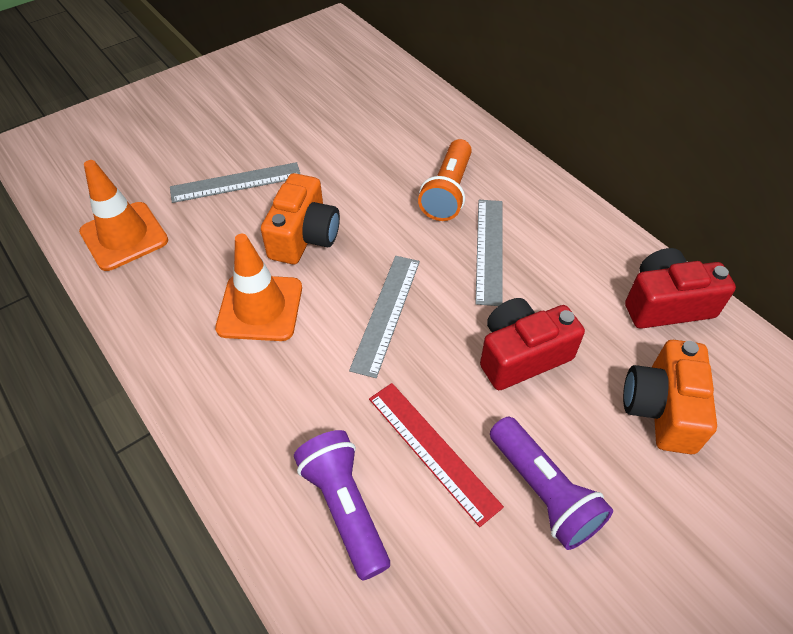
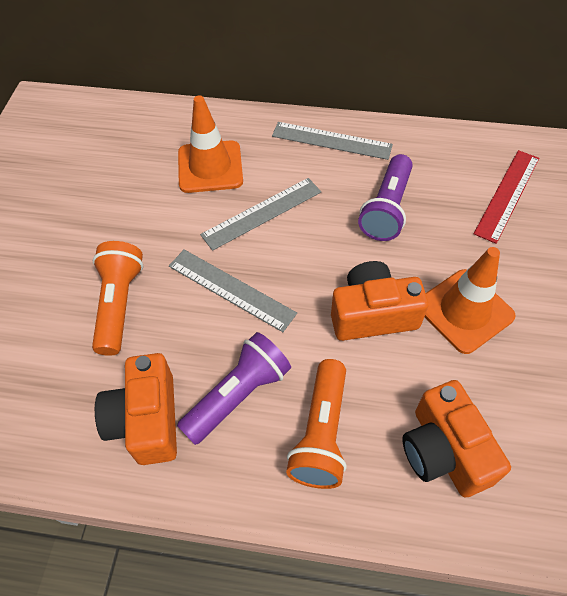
orange camera: [261,173,340,264] [623,340,717,454] = 2 -> [95,353,177,465] [331,261,429,341] [402,380,511,497] = 3
orange flashlight: [418,139,472,221] = 1 -> [92,241,143,356] [286,359,347,489] = 2
red camera: [480,298,585,390] [625,248,736,329] = 2 -> none = 0

